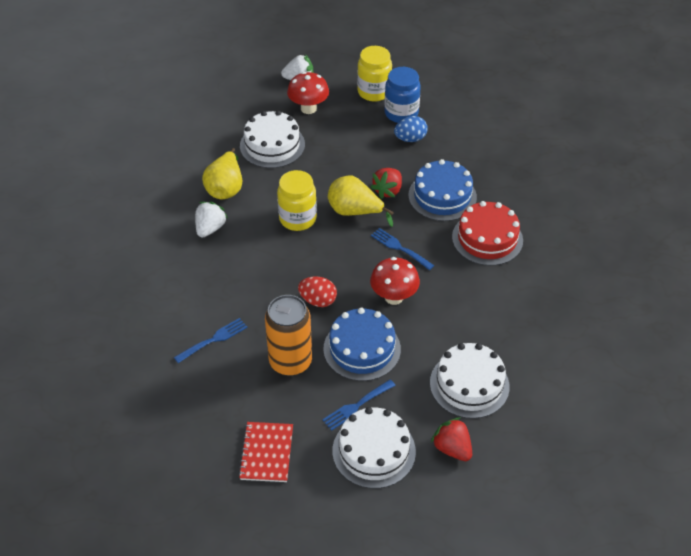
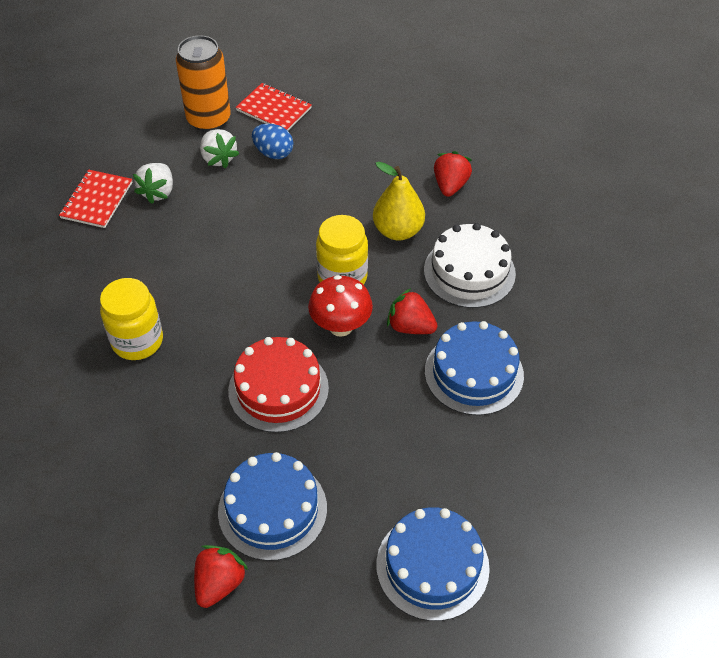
blue cake: [323,308,401,381] [408,159,477,221] = 2 -> [218,452,327,561] [376,507,490,621] [425,321,524,416] = 3
blue fork: [174,318,247,363] [322,379,396,431] [371,228,434,270] = 3 -> none = 0
blue jar: [384,67,421,123] = 1 -> none = 0
red egg: [298,276,337,307] = 1 -> none = 0
red mushroom: [287,72,329,114] [370,257,420,305] = 2 -> [308,275,373,337] = 1
red notebook: [238,422,293,482] = 1 -> [59,169,132,228] [236,83,312,131] = 2
red strawberry: [371,168,402,199] [431,417,472,461] = 2 -> [194,545,248,608] [387,288,438,334] [434,151,472,197] = 3
white cake: [240,110,305,168] [332,407,416,489] [430,343,510,419] = 3 -> [424,223,516,308] = 1
yellow pear: [202,148,242,199] [328,175,394,227] = 2 -> [373,162,425,241] = 1

